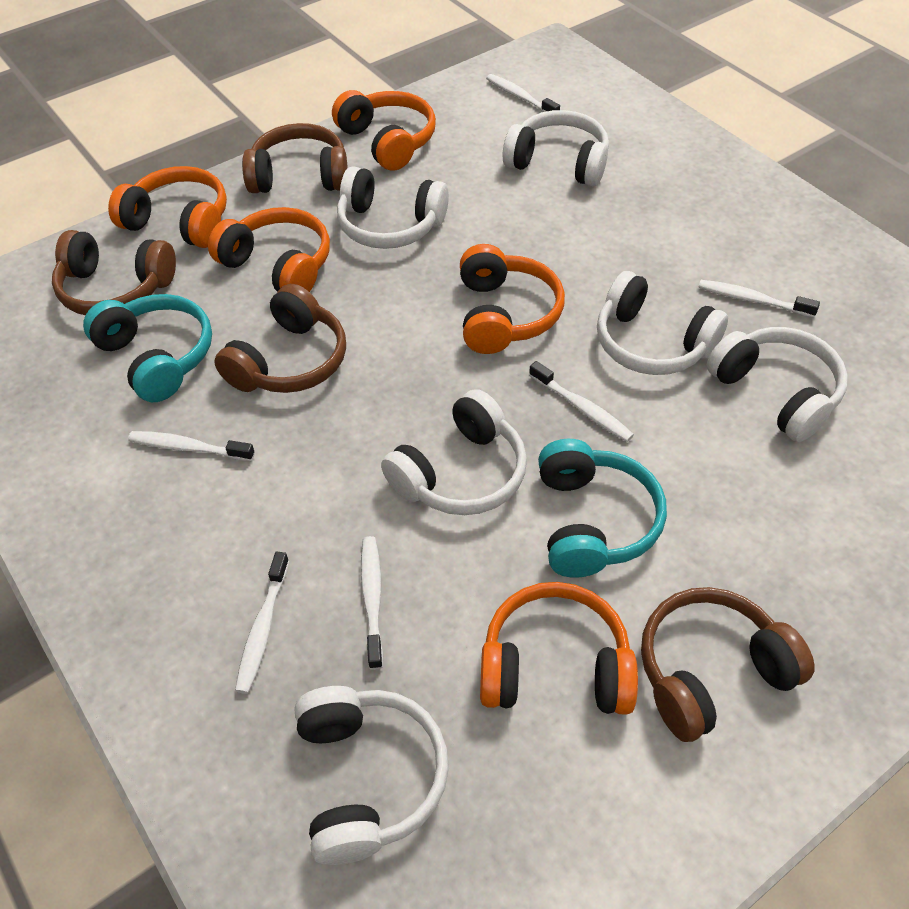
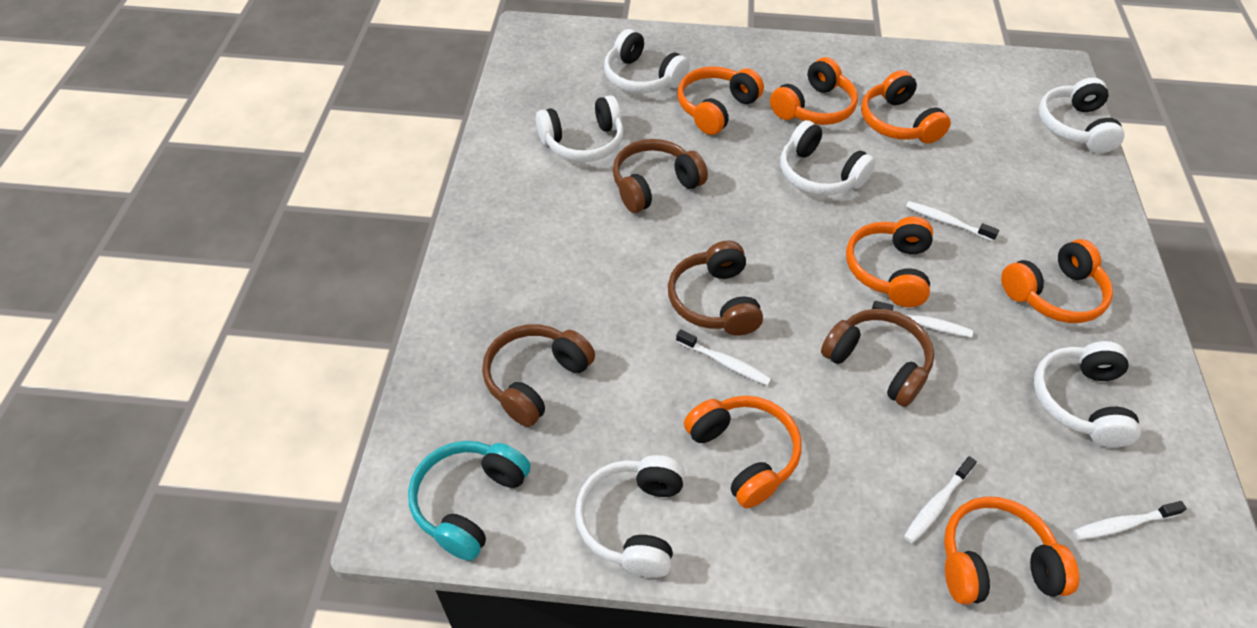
orange headphones: [108,166,227,248] [208,207,330,292] [332,90,436,171] [460,244,565,354] [480,582,638,715] = 5 -> [678,66,764,135] [684,396,802,508] [770,57,858,125] [846,216,933,307] [861,70,951,144] [944,496,1079,605] [1001,239,1113,323] = 7
turquoise headphones: [83,294,212,402] [538,439,667,578] = 2 -> [408,441,531,561] = 1
white toothbrush: [128,431,255,461] [235,552,289,694] [361,536,383,670] [486,74,560,112] [529,361,634,442] [698,280,820,318] = 6 -> [676,329,772,386] [872,301,973,338] [904,456,977,543] [906,201,999,241] [1073,501,1187,540] = 5

